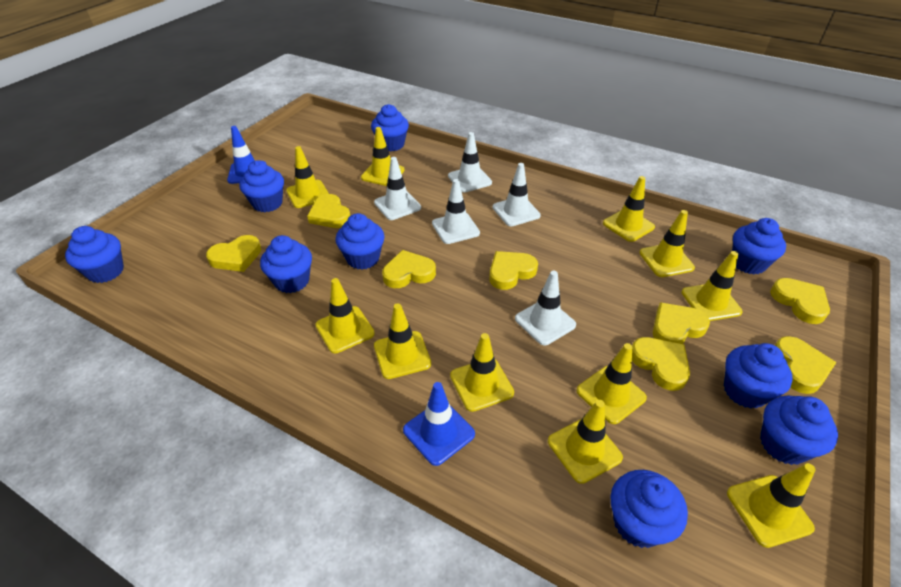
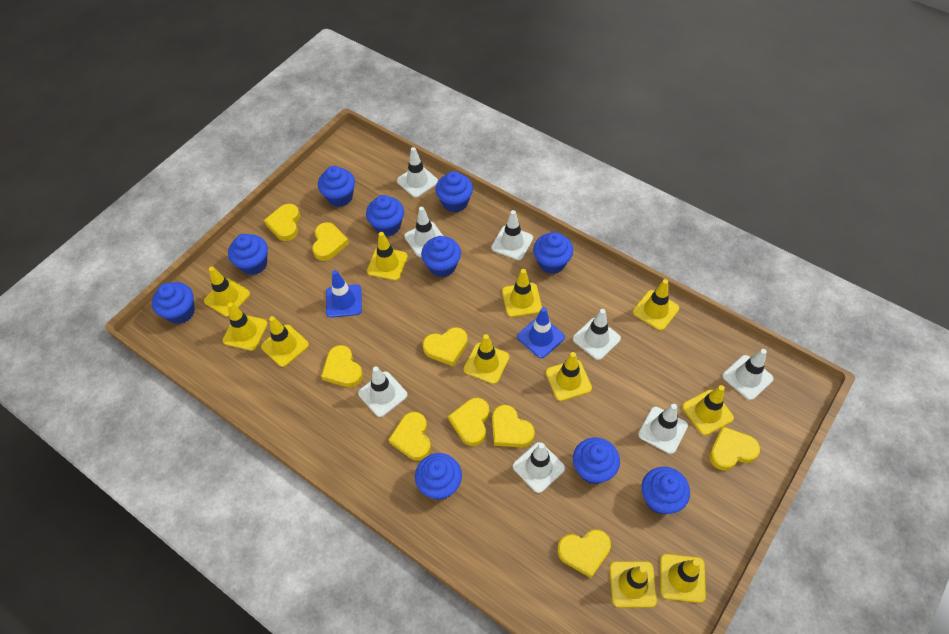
blue cupcake: [65,226,124,283] [240,160,284,212] [260,235,312,293] [335,213,384,270] [371,104,409,152] [611,470,688,548] [724,343,792,408] [732,218,786,274] [760,396,838,465] = 9 -> [152,282,195,324] [228,234,268,275] [318,166,355,207] [366,195,404,237] [415,453,462,500] [421,236,461,277] [435,171,473,213] [533,232,573,274] [573,437,620,484] [641,467,690,514] = 10
white traffic cone: [374,157,421,220] [432,179,480,244] [448,132,492,193] [493,163,541,226] [515,271,576,345] = 5 -> [358,366,408,417] [397,147,438,198] [404,207,443,257] [491,210,533,260] [513,442,565,493] [573,309,621,360] [638,404,688,454] [722,349,773,400] = 8
yellow heart: [206,235,261,272] [307,194,350,228] [382,250,436,288] [489,251,538,290] [632,337,690,391] [653,302,710,344] [770,278,830,324] [775,336,836,394] = 8 -> [264,204,300,241] [312,222,349,261] [321,345,363,387] [388,412,431,461] [423,327,468,366] [448,398,489,446] [492,405,535,448] [557,530,611,578] [709,426,760,471] = 9

